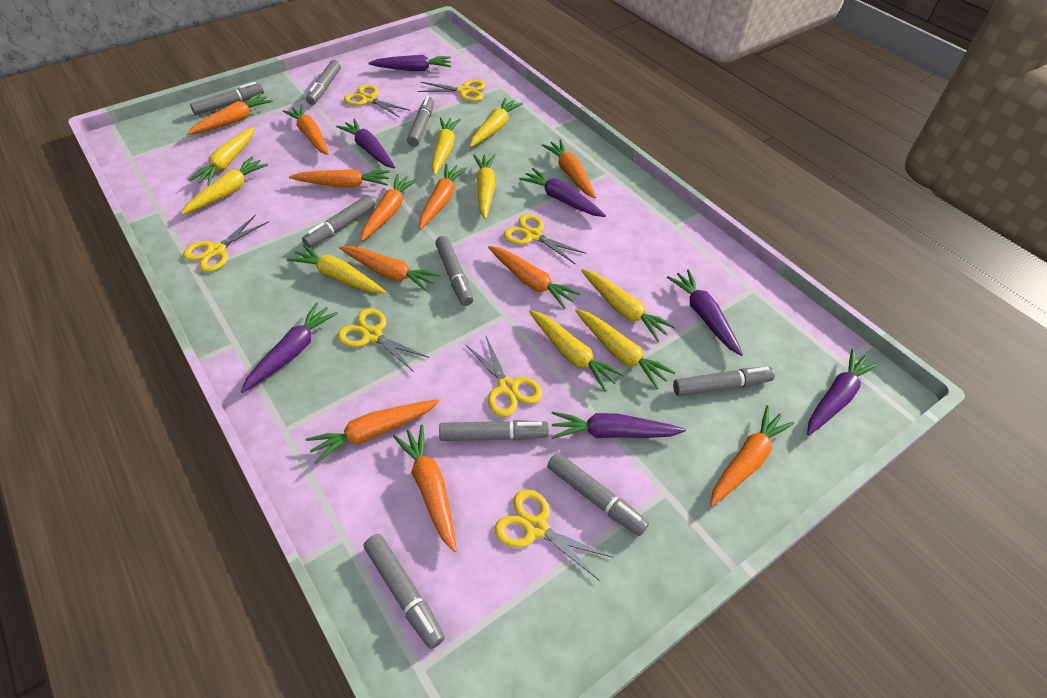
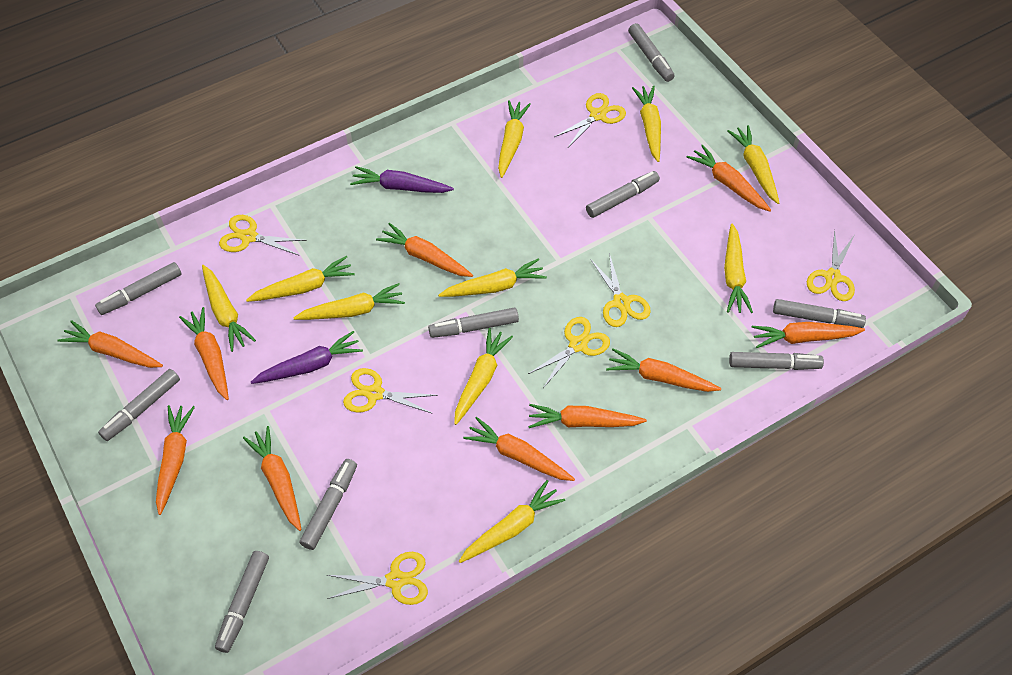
orange carrot: [187,93,273,135] [283,105,329,155] [289,169,390,187] [306,399,440,465] [339,246,441,292] [361,174,418,241] [393,424,457,552] [419,164,467,229] [488,246,581,309] [542,139,596,198] [710,406,794,506] = 11 -> [57,320,163,368] [156,405,195,515] [179,307,229,400] [243,426,302,531] [376,223,473,277] [463,417,575,481] [528,404,647,428] [606,348,721,392] [687,145,771,211] [751,322,865,348] = 10
purple carrot: [241,302,338,393] [336,119,395,169] [368,55,451,71] [519,168,606,217] [551,412,686,439] [667,269,743,356] [807,349,879,435] = 7 -> [251,331,363,384] [350,166,454,193] = 2
yellow carrot: [181,157,268,215] [189,127,254,186] [287,244,386,293] [431,117,461,175] [470,98,523,147] [473,154,496,219] [529,310,625,391] [575,309,676,389] [581,269,675,342] = 9 -> [202,265,256,352] [246,256,355,302] [293,283,405,320] [438,258,547,297] [454,328,513,425] [459,480,565,563] [498,100,531,178] [632,85,661,162] [724,223,753,313] [727,125,779,204] = 10

